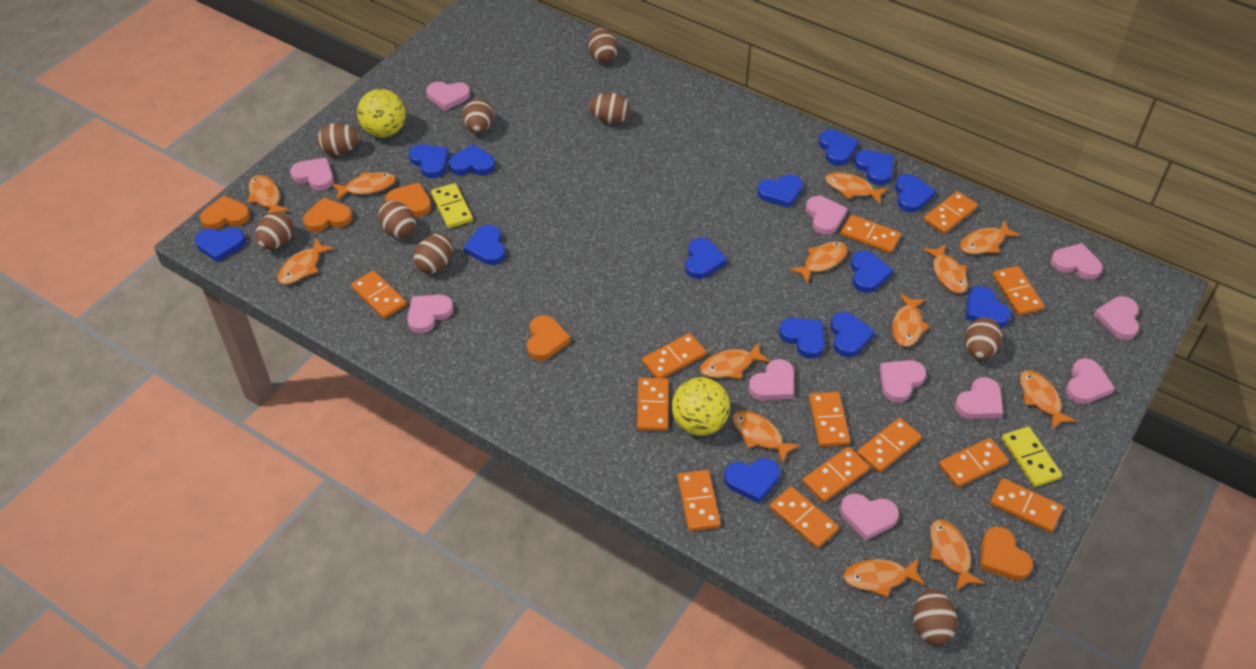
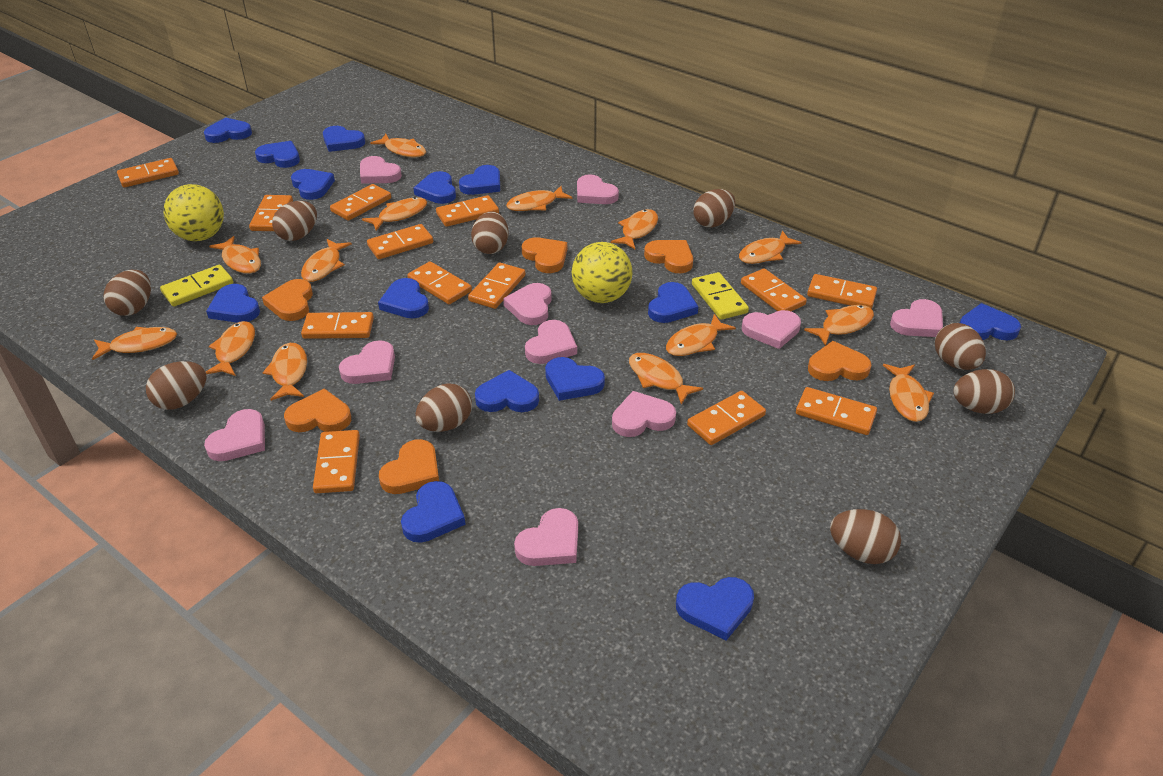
orange fish: [248,175,289,214] [277,238,334,284] [332,172,396,201] [700,343,770,379] [732,411,800,463] [790,242,847,284] [825,172,888,204] [844,558,925,597] [892,294,930,347] [923,244,968,293] [930,520,984,591] [960,220,1020,254] [1020,370,1076,430] = 13 -> [92,327,177,360] [206,321,255,376] [209,236,261,274] [262,343,307,401] [301,239,352,282] [362,197,427,231] [370,134,426,158] [506,186,573,211] [611,209,658,249] [629,353,703,405] [666,314,736,356] [739,231,802,264] [804,305,874,346] [883,364,934,422] = 14
orange heart: [200,196,250,229] [303,198,352,232] [385,183,431,217] [527,315,571,361] [980,526,1033,580] = 5 -> [262,279,313,321] [284,388,351,432] [379,439,439,494] [522,237,567,273] [644,240,693,273] [808,341,871,381] = 6
pink heart: [290,158,334,191] [407,295,454,334] [426,82,470,111] [748,359,794,400] [806,196,848,235] [840,494,899,541] [880,360,926,403] [955,377,1003,419] [1051,243,1102,280] [1066,358,1115,404] [1094,296,1139,340] = 11 -> [204,409,265,461] [339,340,395,384] [360,156,402,184] [503,283,552,325] [514,508,578,566] [525,320,577,364] [577,174,619,204] [612,391,676,437] [742,310,801,349] [890,299,943,337] = 10

